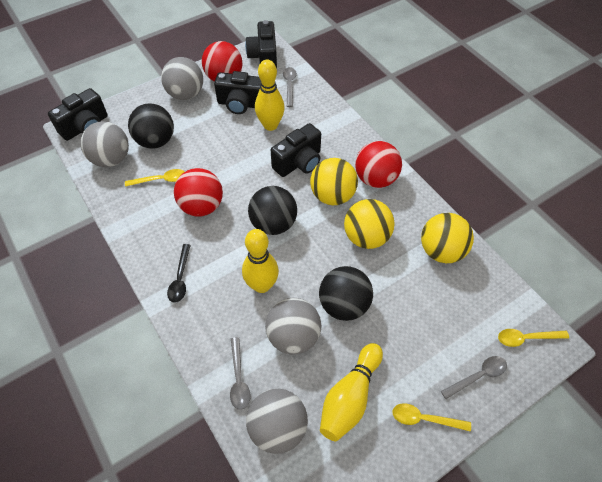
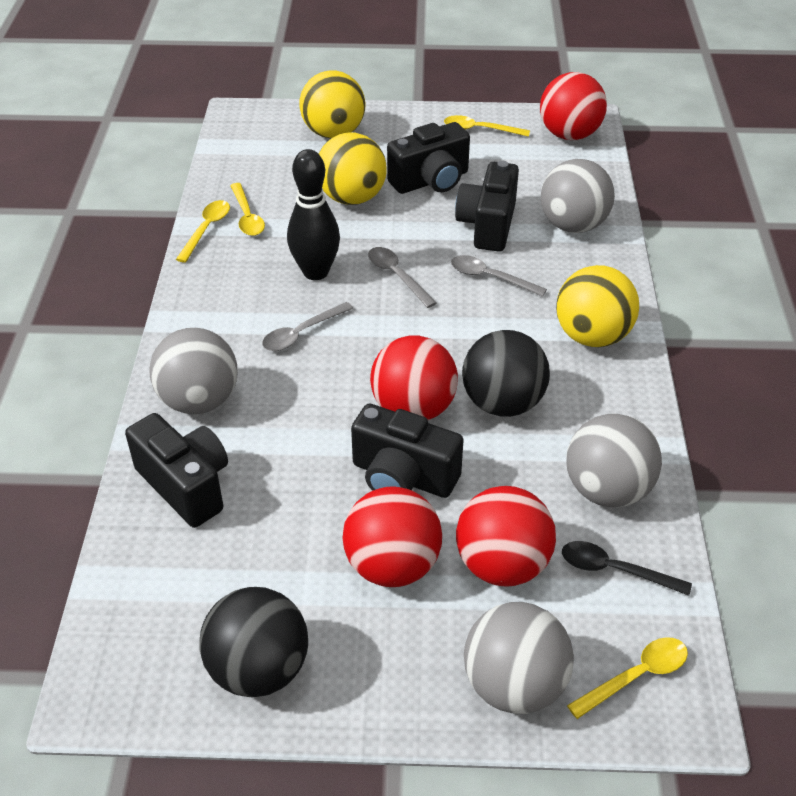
black ball: [128,103,174,149] [248,186,297,235] [319,266,373,321] = 3 -> [199,587,308,698] [462,330,550,417] = 2
black bowling pin: none = 0 -> [287,149,340,280] = 1
red ball: [174,168,223,217] [202,41,242,82] [355,141,402,188] = 3 -> [342,487,442,587] [370,335,458,420] [456,486,556,586] [540,72,607,140] = 4
yellow bowling pin: [242,229,279,293] [255,60,285,131] [320,343,383,441] = 3 -> none = 0
yellow spoon: [125,169,184,187] [392,403,471,432] [498,329,569,347] = 3 -> [176,200,230,263] [230,183,265,236] [444,115,530,137] [567,637,688,719] = 4

